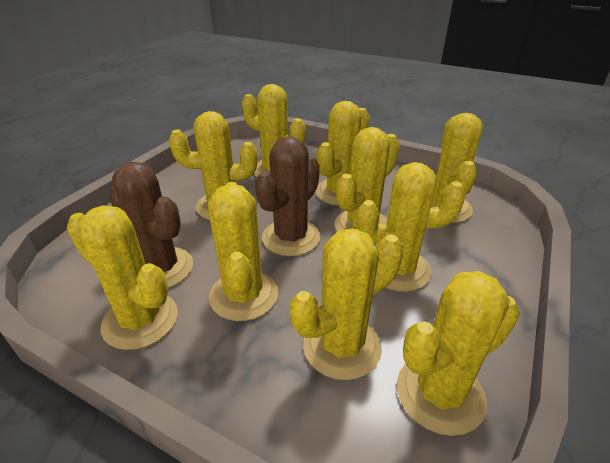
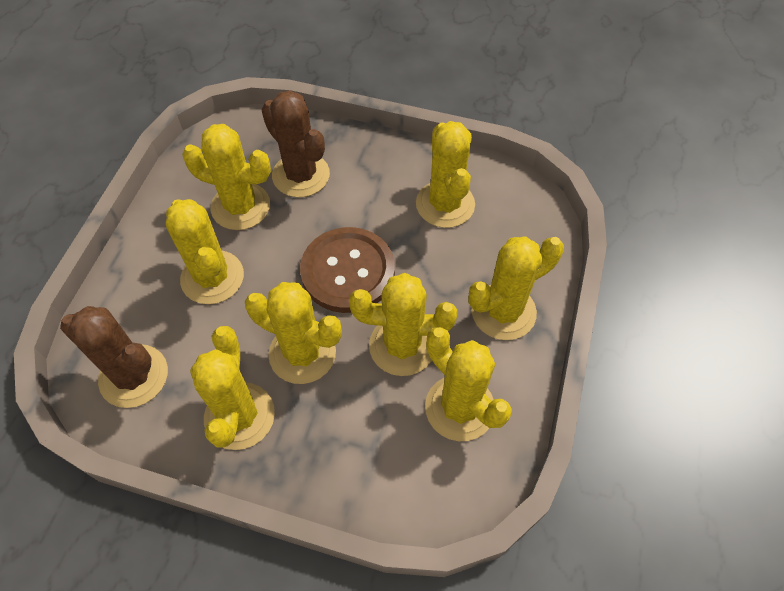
brown button: none = 0 -> [300,227,395,313] = 1
yellow cactus: [67,206,178,350] [169,111,257,220] [208,182,278,321] [242,84,305,178] [290,228,403,380] [316,101,370,206] [335,127,400,231] [357,162,466,292] [397,271,520,436] [431,113,483,223] = 10 -> [166,199,244,304] [182,124,271,230] [190,326,275,450] [245,282,342,384] [349,273,457,376] [416,121,475,228] [425,327,512,441] [468,236,564,340] = 8

